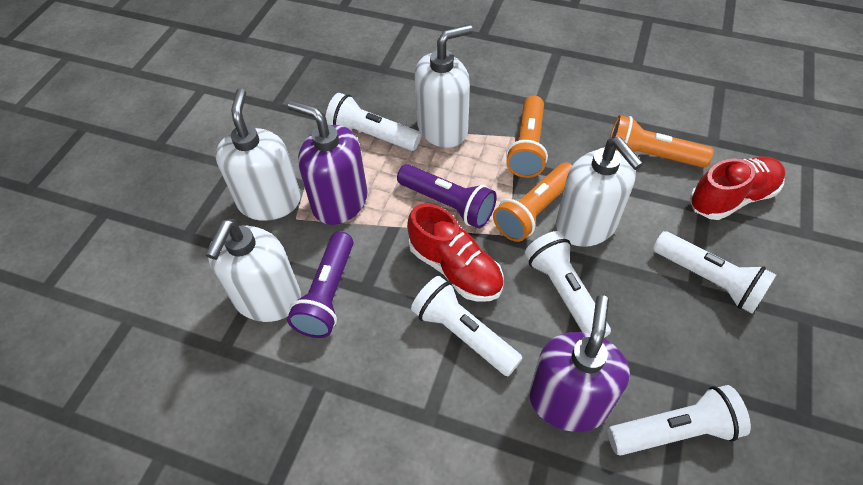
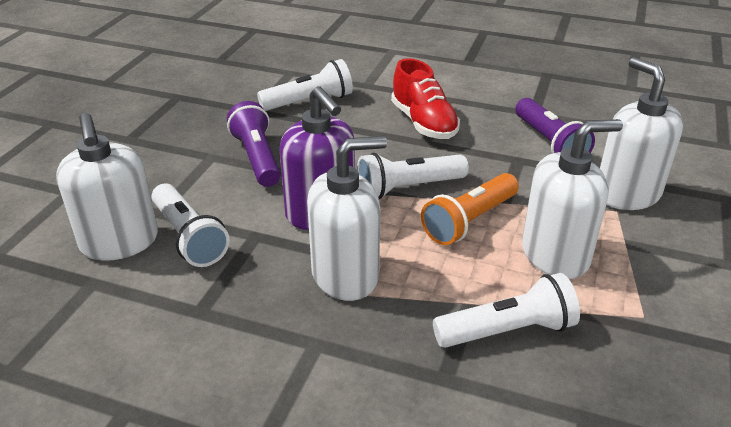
orange flashlight: [493,163,573,242] [506,95,548,178] [610,115,713,168] = 3 -> [421,173,519,245] = 1
purple soap dispenser: [288,100,368,225] [529,295,630,432] = 2 -> [279,86,355,230] = 1
red shoe: [407,203,503,302] [689,156,785,220] = 2 -> [391,58,460,139] = 1
white flashlight: [325,93,421,151] [411,276,523,376] [525,231,611,338] [608,385,751,456] [653,231,776,314] = 5 -> [151,183,230,267] [257,59,353,111] [357,153,469,199] [433,273,580,348] = 4

